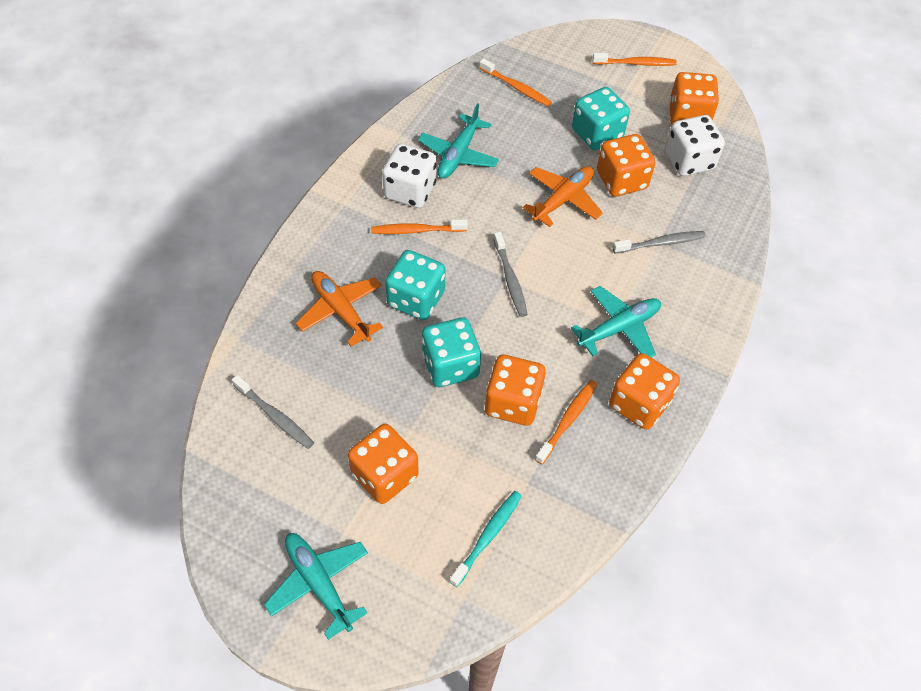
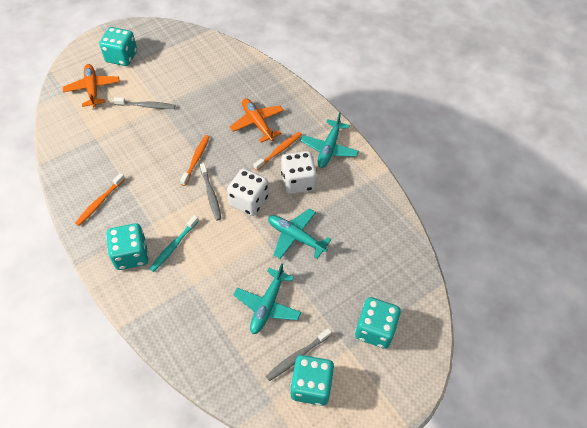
orange dice: [348,424,419,504] [485,355,546,426] [597,134,655,197] [609,353,680,429] [669,72,719,124] = 5 -> none = 0
orange toothbrush: [371,219,468,234] [479,58,552,106] [535,380,597,464] [592,53,677,66] = 4 -> [75,173,125,226] [180,135,210,186] [253,132,302,171] = 3
turquoise dice: [385,250,445,320] [422,317,481,387] [572,87,630,150] = 3 -> [99,27,137,66] [106,223,149,270] [290,355,334,406] [355,297,401,349] = 4

